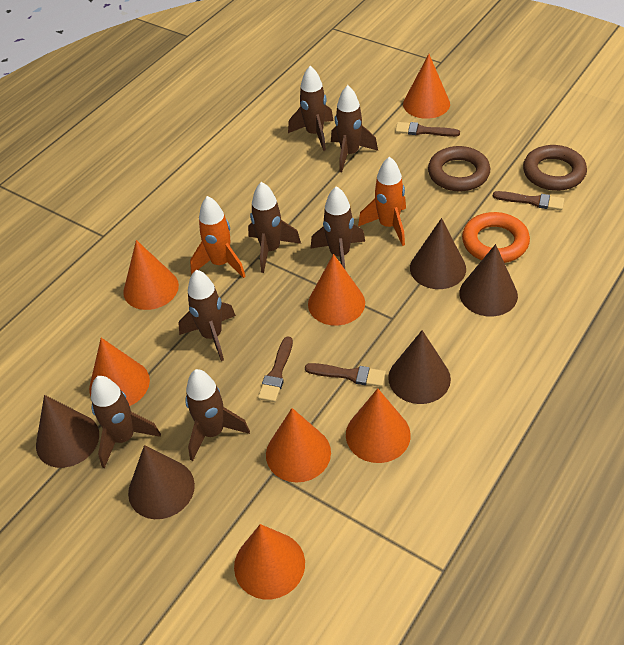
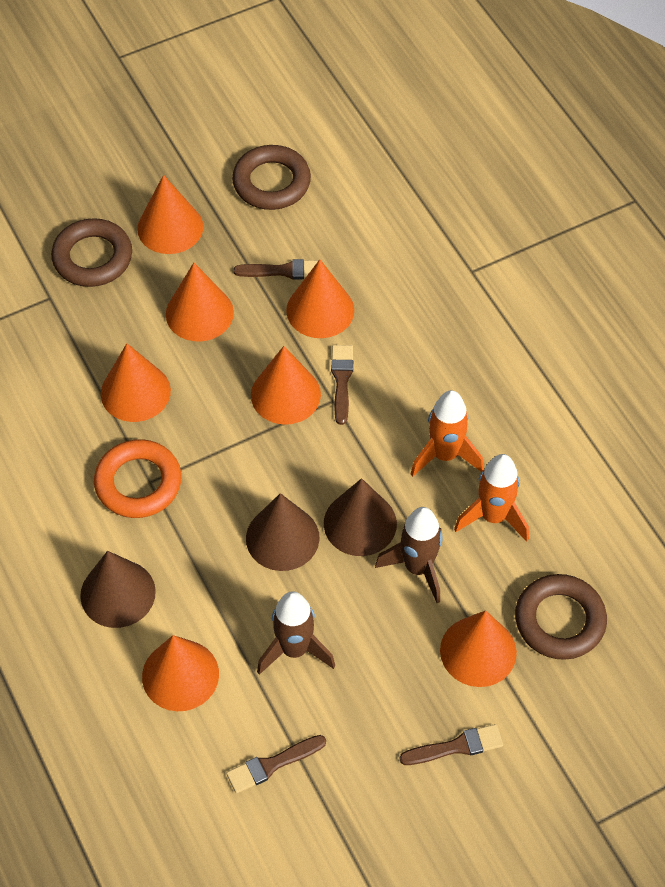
brown cone: [36,395,99,468] [128,445,195,519] [388,330,451,404] [410,218,466,289] [459,244,518,316] = 5 -> [80,551,156,628] [246,493,320,571] [324,478,397,556] = 3
brown ring: [428,146,490,192] [523,145,587,191] = 2 -> [51,218,132,287] [232,145,311,210] [515,574,607,660] = 3
brown rocket: [91,376,161,468] [178,270,236,361] [185,369,250,461] [248,182,301,273] [288,66,334,151] [311,186,365,269] [331,85,378,172] = 7 -> [257,591,335,675] [375,507,443,603] = 2

